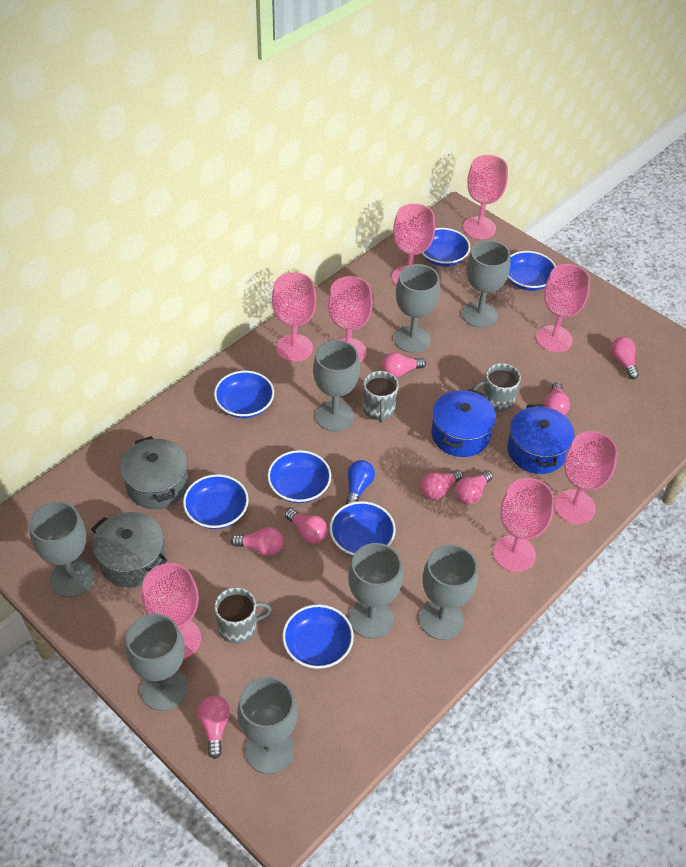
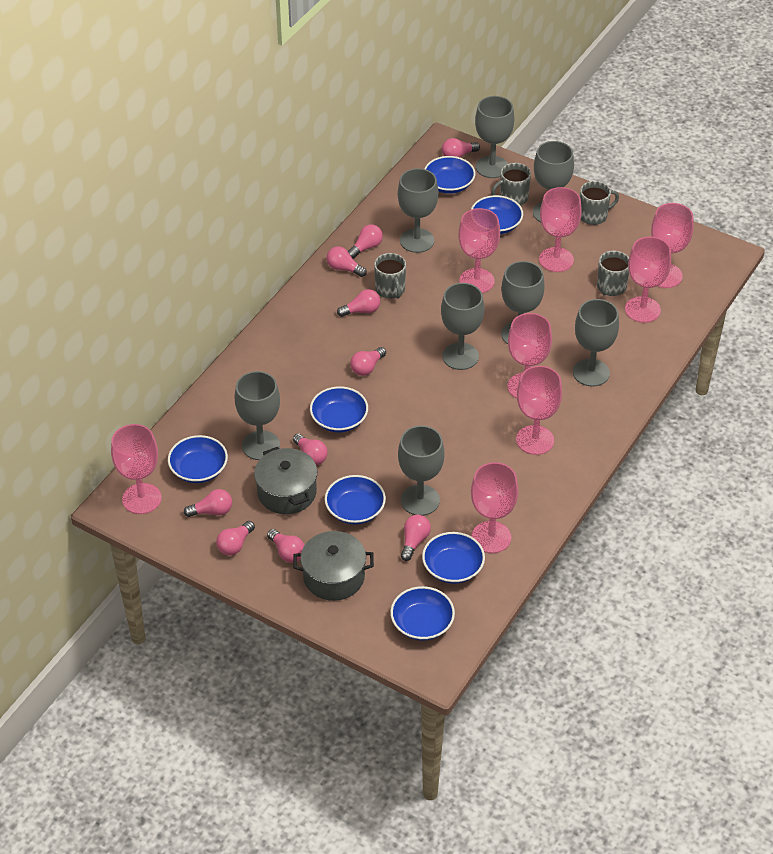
blue light bulb: [346,460,375,504] = 1 -> none = 0
blue pot: [431,389,496,457] [507,404,575,474] = 2 -> none = 0
grey mug: [214,587,272,644] [363,371,398,423] [472,363,521,412] = 3 -> [374,253,406,299] [491,163,531,206] [580,181,619,225] [597,251,629,296] = 4
pink light bulb: [198,695,230,759] [231,527,283,556] [285,509,328,544] [382,352,426,378] [421,469,463,500] [455,470,492,504] [544,382,570,415] [610,337,639,379] = 8 -> [184,489,232,517] [216,521,255,555] [267,529,305,563] [293,433,328,465] [327,246,367,277] [337,289,380,317] [348,224,383,258] [350,347,386,376] [401,515,431,561] [442,138,480,157] = 10

